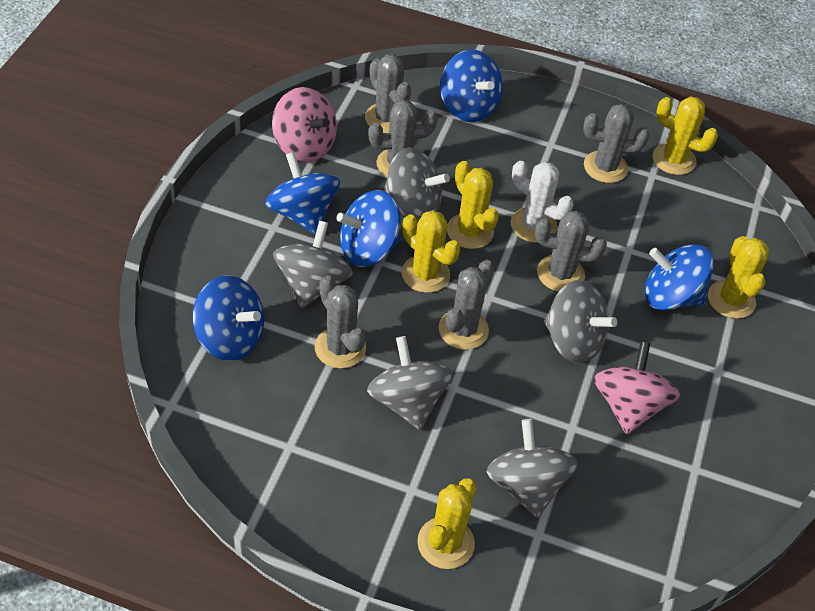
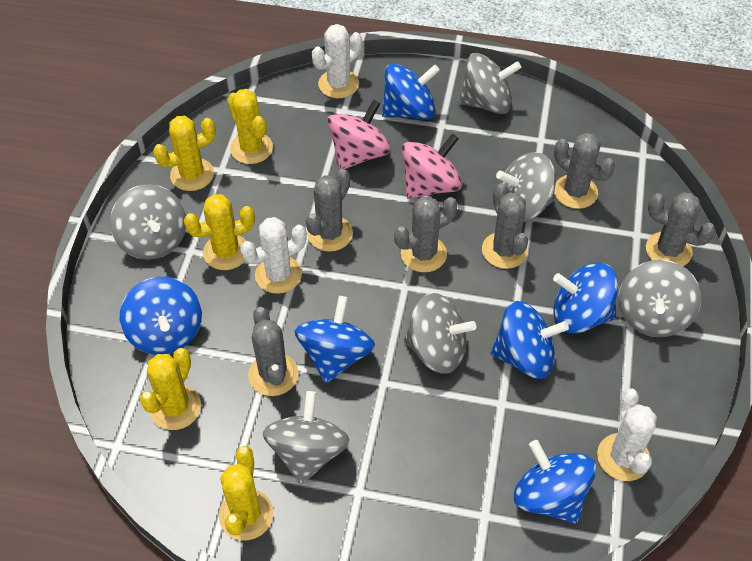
blue spinning top: [193,275,264,361] [265,152,340,235] [336,190,401,267] [440,50,503,122] [644,244,714,311] = 5 -> [120,277,202,355] [295,296,375,383] [382,64,440,120] [491,301,569,379] [514,440,596,524] [553,263,618,333] = 6
grey spinning top: [273,221,353,308] [367,336,453,430] [383,148,450,221] [486,419,578,518] [544,280,617,364] = 5 -> [110,184,186,260] [263,391,350,485] [404,293,476,374] [458,53,521,114] [496,152,556,222] [618,260,701,337] = 6
white cactus: [511,161,574,243] = 1 -> [240,217,307,294] [312,24,362,98] [597,389,657,481] = 3

